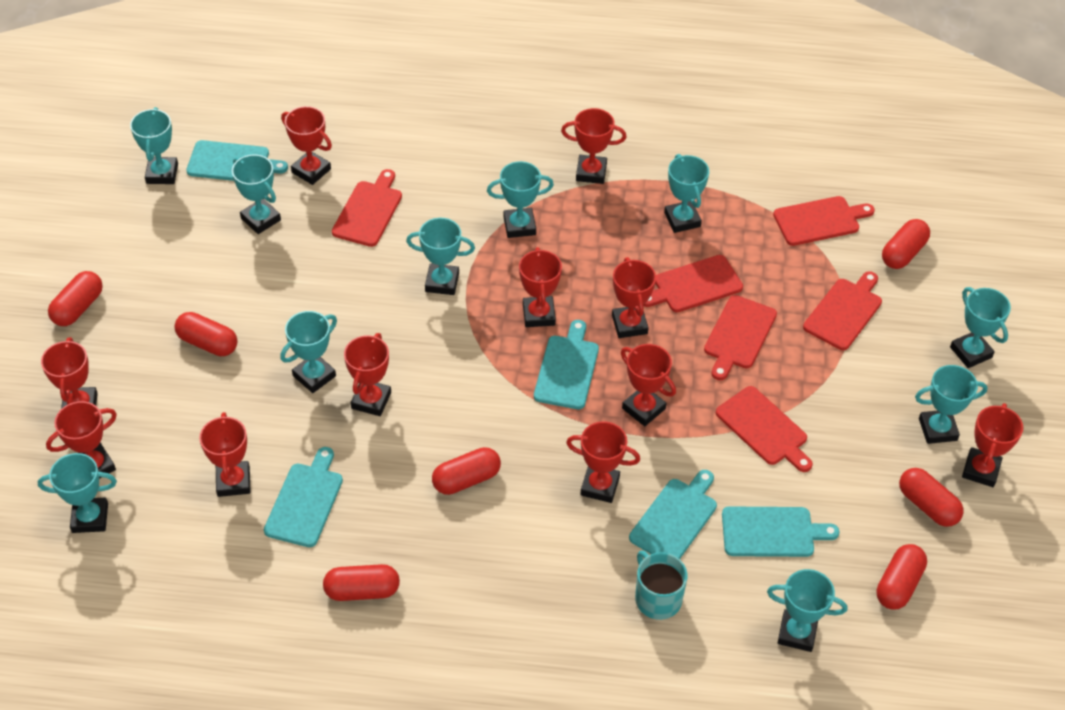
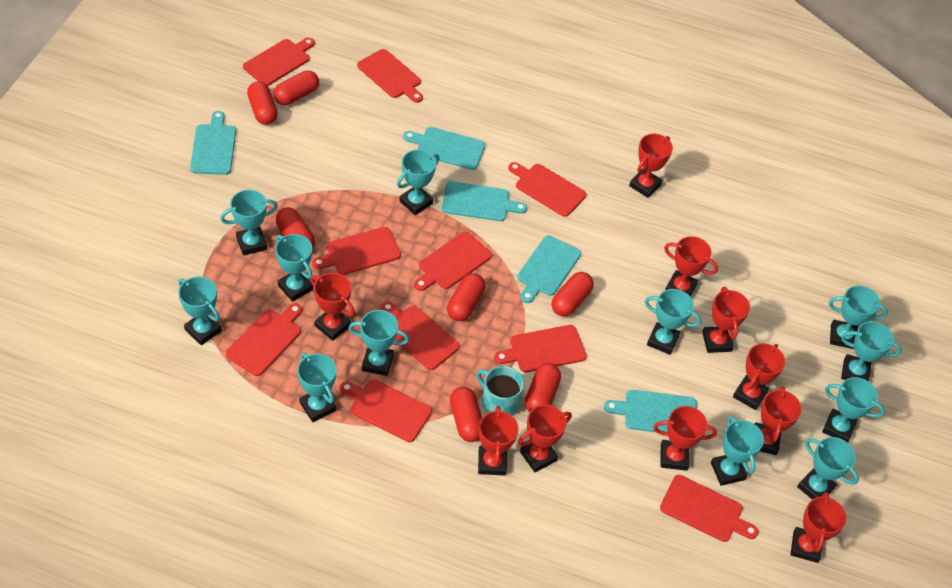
red cutting board: [332,169,402,247] [643,255,743,312] [704,295,777,380] [716,386,813,472] [773,196,875,246] [803,271,882,350] = 6 -> [226,303,302,376] [243,38,315,86] [312,227,401,275] [340,379,432,442] [357,49,423,103] [381,301,460,370] [414,232,492,291] [494,325,587,373] [508,162,586,217] [660,475,758,542] = 10
red trophy: [41,337,98,409] [46,401,117,479] [199,412,251,497] [281,106,332,185] [344,333,391,416] [519,247,562,327] [561,108,626,184] [566,421,640,503] [612,257,656,338] [621,344,676,426] [962,403,1023,487] = 11 -> [311,273,355,341] [478,406,519,476] [518,404,572,472] [629,134,673,198] [653,406,717,471] [664,236,718,297] [702,287,750,353] [733,343,785,410] [755,386,802,455] [790,492,846,563] = 10
turquoise trophy: [38,453,117,533] [130,107,178,184] [232,155,281,234] [280,311,337,393] [406,218,475,295] [487,161,554,238] [664,154,709,233] [767,569,847,652] [915,365,988,444] [950,287,1011,368] = 10 -> [178,276,222,345] [220,190,278,256] [275,234,313,302] [297,353,337,422] [349,310,409,376] [397,149,440,215] [644,289,701,355] [711,416,764,486] [797,437,859,499] [822,377,885,443] [829,286,888,349] [841,321,902,381] = 12

